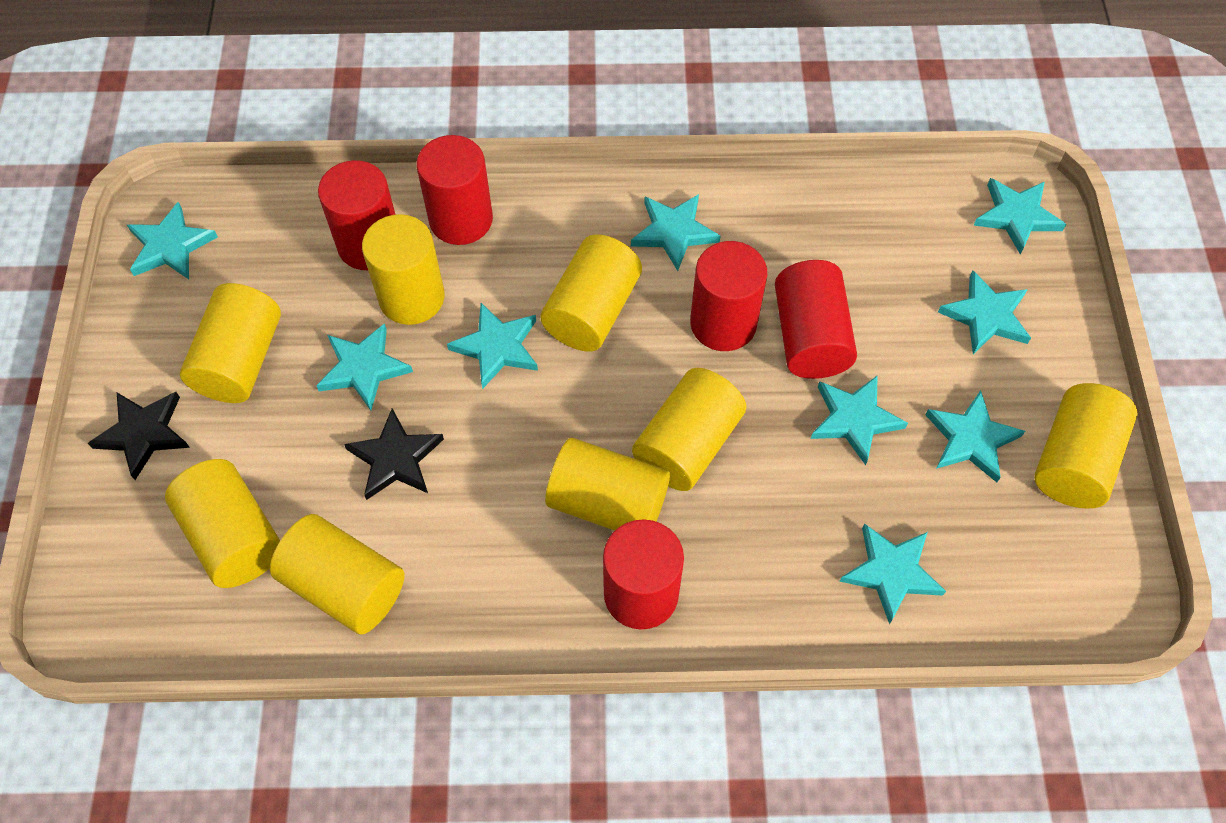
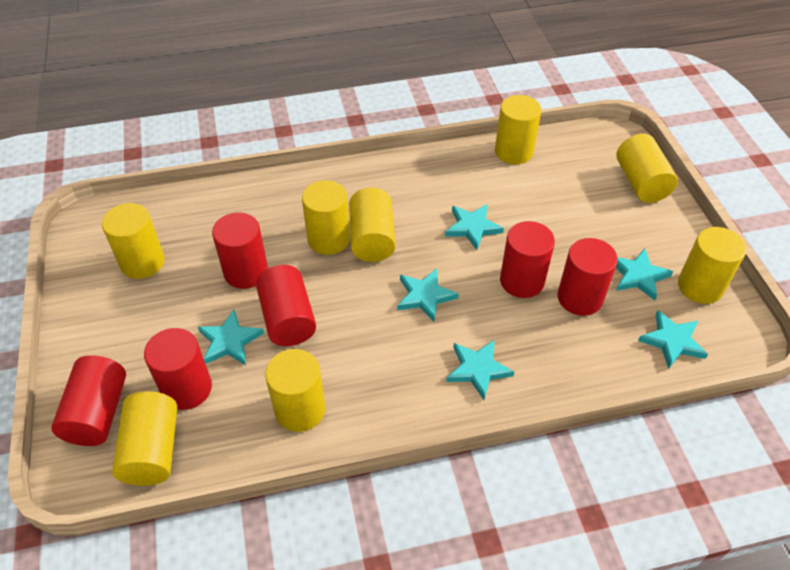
black star: [88,392,190,480] [344,408,444,500] = 2 -> none = 0
red cylinder: [318,160,396,270] [417,135,493,245] [603,519,684,629] [690,241,767,351] [775,260,857,379] = 5 -> [51,355,126,446] [144,328,212,410] [212,212,268,289] [256,265,316,346] [500,221,555,298] [558,238,618,316] = 6
turquoise star: [127,202,218,279] [316,323,413,411] [447,303,538,389] [631,194,721,271] [811,375,908,465] [839,523,946,624] [925,390,1025,482] [938,271,1031,354] [973,178,1066,255] = 9 -> [198,310,264,365] [397,268,459,322] [445,204,504,250] [446,340,514,400] [616,248,673,300] [638,310,708,369] = 6

